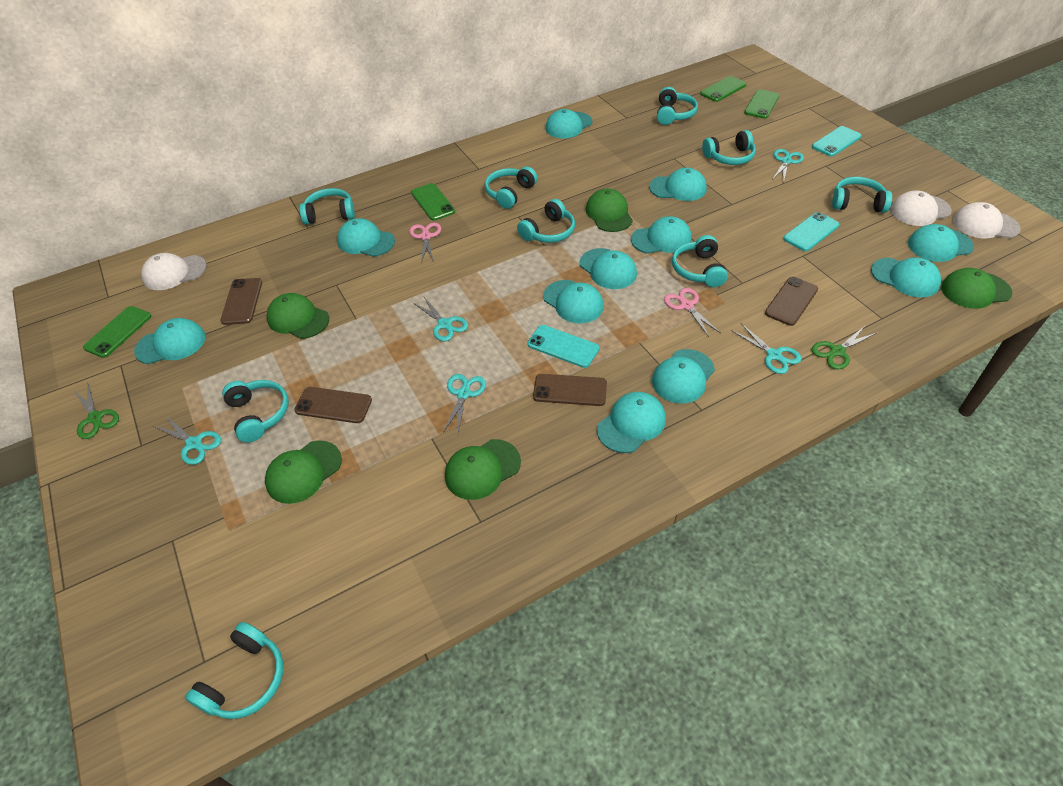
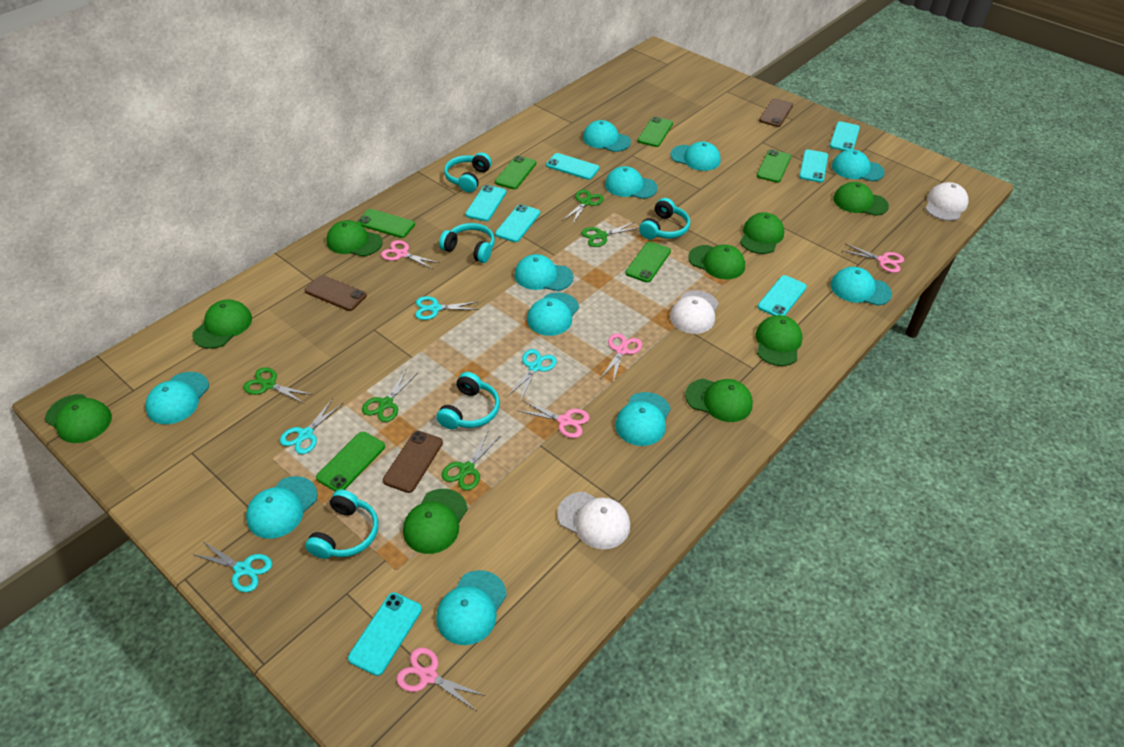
brown phone: [220,278,262,325] [294,387,372,423] [533,374,607,406] [765,277,818,326] = 4 -> [305,275,367,311] [383,431,443,493] [759,98,793,127] = 3
green cap: [265,440,342,504] [266,293,329,339] [445,439,521,500] [586,189,633,232] [941,268,1012,309] = 5 -> [45,394,112,443] [192,299,252,349] [326,220,383,257] [403,489,468,554] [685,379,753,422] [688,245,745,279] [740,212,784,254] [756,315,802,366] [833,182,889,216] = 9
green phone: [83,306,151,358] [411,183,455,221] [700,76,746,102] [744,89,779,119] = 4 -> [316,432,385,492] [357,209,415,238] [495,155,536,189] [626,241,671,283] [638,116,673,147] [757,149,791,183] = 6
green scissors: [74,382,119,439] [812,326,877,369] = 2 -> [243,367,313,403] [362,370,417,422] [442,432,500,490] [562,190,604,225] [581,222,639,247] = 5
pink scissors: [409,223,441,263] [664,288,721,337] = 2 -> [381,240,440,269] [396,647,486,710] [517,400,589,438] [601,333,642,382] [843,243,904,273] = 5
turquoise headphones: [185,622,283,719] [222,380,289,442] [299,188,355,225] [485,167,538,209] [517,199,575,243] [657,87,698,125] [672,235,728,287] [702,130,756,165] [832,177,892,213] = 9 -> [305,490,378,559] [436,372,500,429] [439,223,495,263] [444,152,492,193] [639,198,690,239] = 5
turquoise phone: [527,325,599,368] [783,212,840,251] [812,126,861,157] = 3 -> [348,592,422,676] [465,185,506,221] [495,204,540,242] [546,153,599,180] [758,275,807,316] [799,150,828,182] [830,122,860,151] = 7
turquoise scissors: [154,415,221,465] [412,296,468,341] [443,374,486,433] [731,323,801,374] [772,149,804,183] = 5 -> [192,542,272,592] [280,398,343,454] [415,296,479,320] [508,349,557,401] = 4

